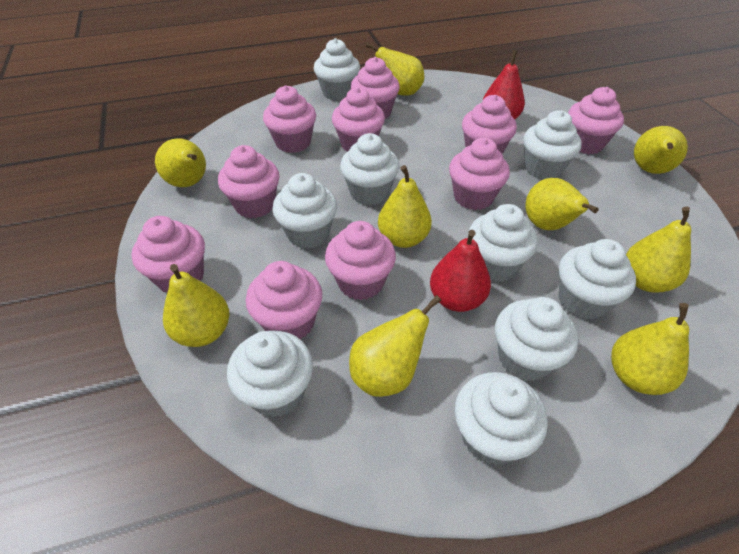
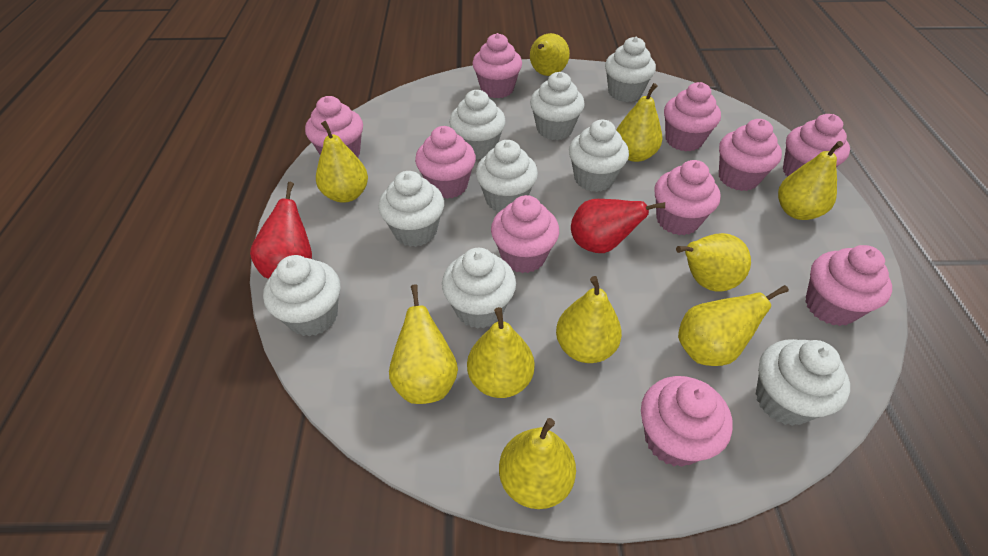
yellow pear: [155,138,206,187] [163,264,230,347] [349,295,441,397] [366,43,424,96] [378,165,432,248] [526,178,599,230] [611,303,689,395] [626,207,691,292] [634,126,688,174] = 9 -> [316,121,368,203] [389,285,458,404] [467,307,535,398] [499,418,576,509] [530,33,570,76] [556,276,622,363] [616,83,663,162] [676,233,751,292] [678,285,789,366] [778,141,843,220] = 10

